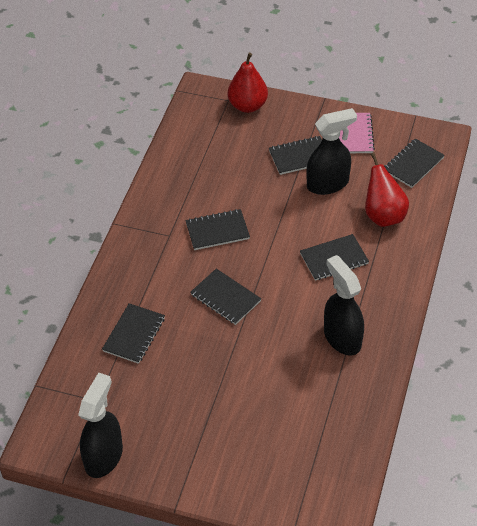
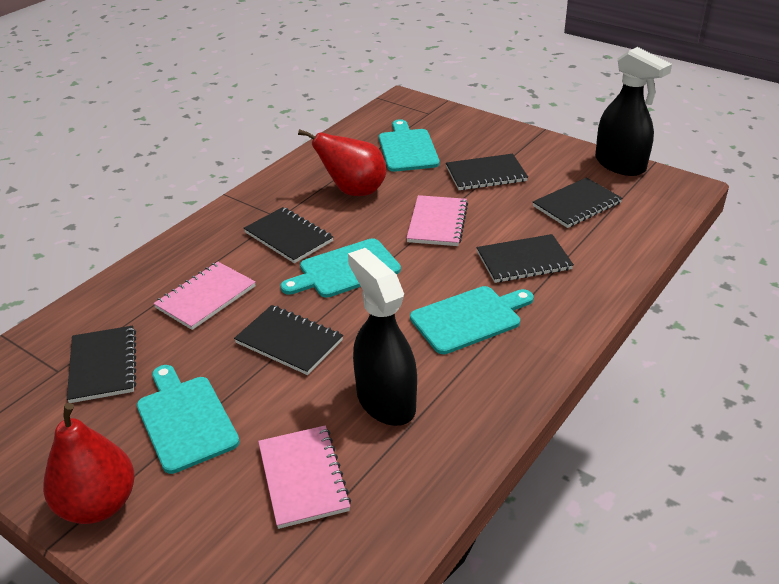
black spray bottle: [78,373,123,478] [306,108,357,195] [324,255,364,355] = 3 -> [348,248,417,426] [595,47,672,176] = 2
pink notebook: [339,113,375,153] = 1 -> [153,262,256,330] [258,426,351,529] [406,195,468,246] = 3
turquoise cutting board: none = 0 -> [137,365,240,474] [280,238,401,298] [379,119,440,172] [410,286,534,354] = 4

